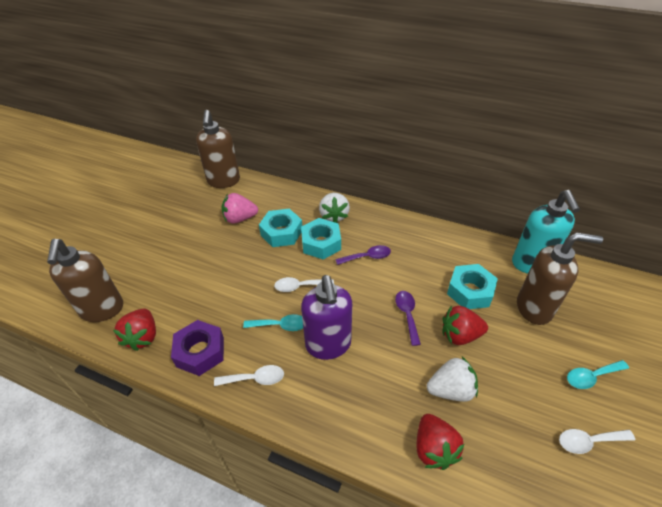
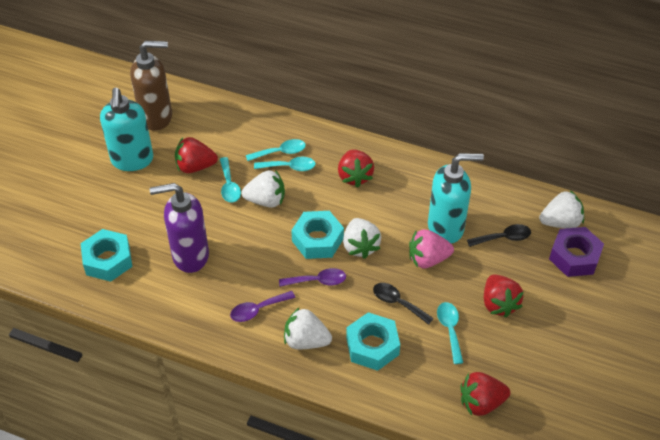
black spoon: none = 0 -> [373,283,434,325] [467,224,531,247] = 2
brown soap dispenser: [47,239,123,322] [196,110,240,188] [517,232,603,325] = 3 -> [130,41,172,131] = 1
red strawberry: [113,309,156,351] [416,414,464,470] [443,305,488,345] = 3 -> [175,137,218,173] [338,149,374,188] [460,372,510,416] [484,274,524,317] = 4
turquoise soap dispenser: [512,190,580,274] = 1 -> [100,88,153,171] [428,153,484,244] = 2
turquoise spoon: [243,314,303,331] [567,360,629,389] = 2 -> [220,157,241,202] [246,139,306,161] [254,157,316,171] [437,302,463,364] = 4
white spoon: [214,365,284,386] [274,277,334,292] [559,429,635,454] = 3 -> none = 0
white strawberry: [319,193,350,223] [427,357,478,402] = 2 -> [242,170,285,207] [284,307,332,349] [343,218,381,259] [539,190,584,228] = 4

